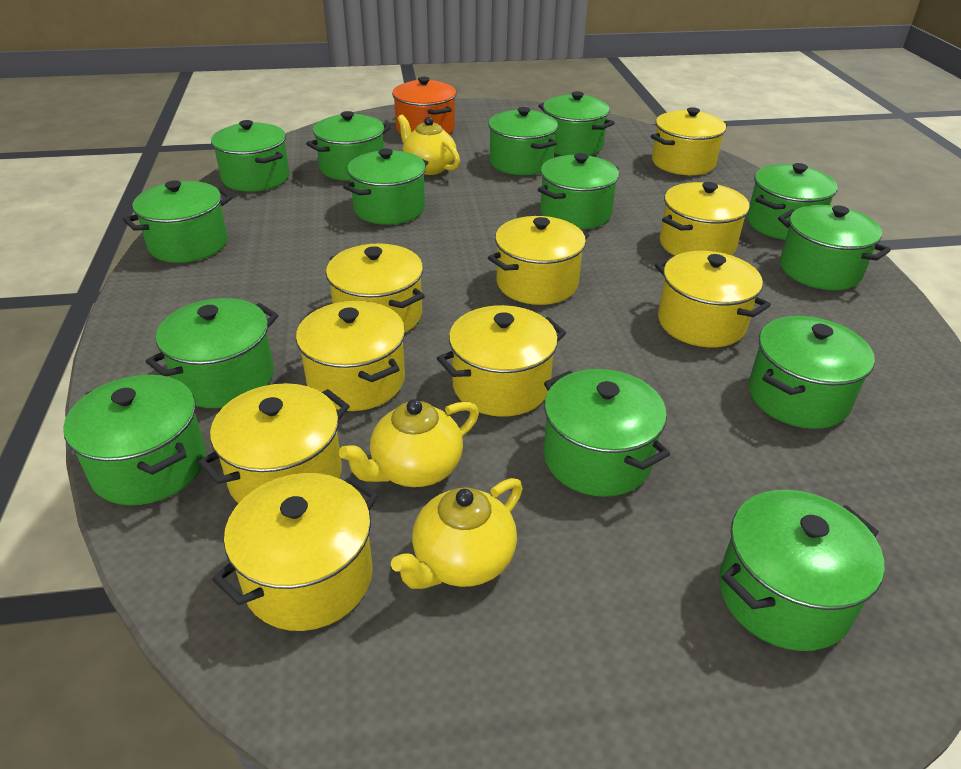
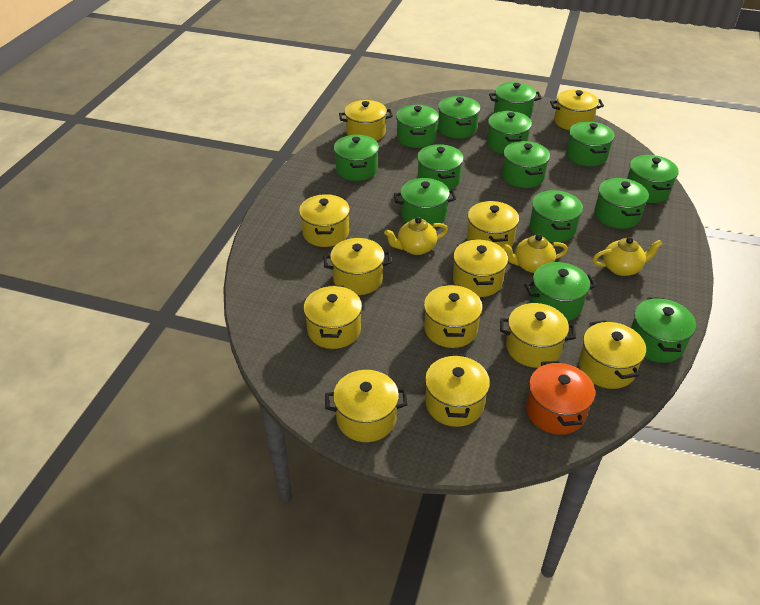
yellow pot: [198,383,350,503] [212,473,379,631] [296,301,405,411] [326,243,425,333] [437,305,566,417] [488,216,589,305] [651,107,727,175] [655,251,771,347] [660,182,750,256] = 9 -> [299,194,350,247] [303,285,362,349] [324,238,392,295] [325,370,408,442] [339,100,393,141] [424,284,483,348] [425,354,490,427] [453,239,508,297] [467,201,519,247] [500,303,576,368] [550,90,604,130] [579,320,646,389] = 12

